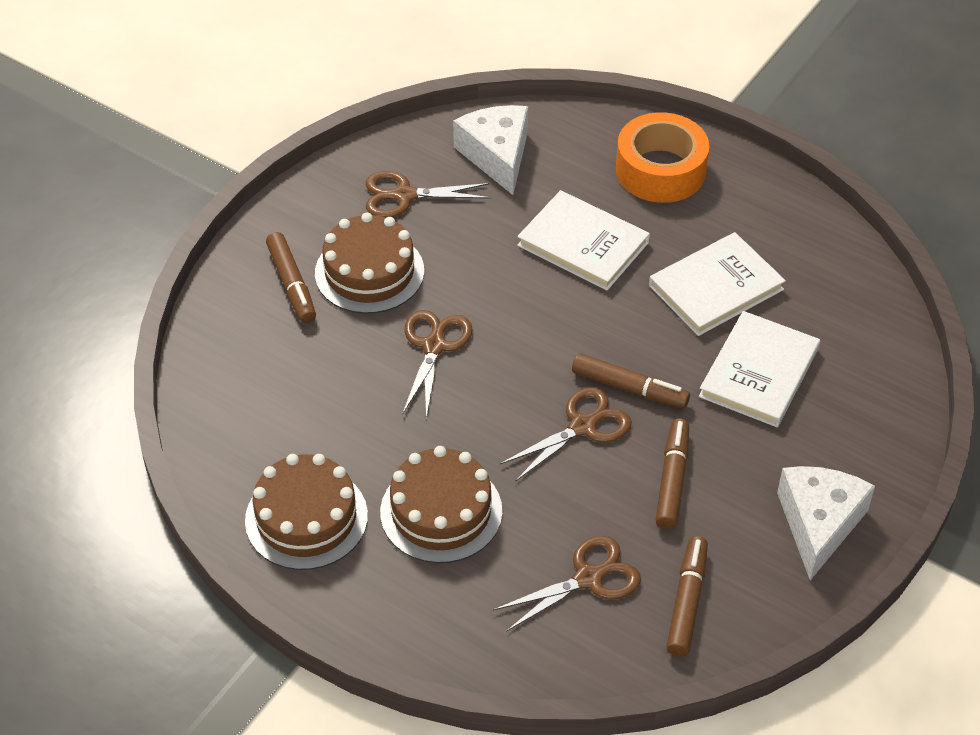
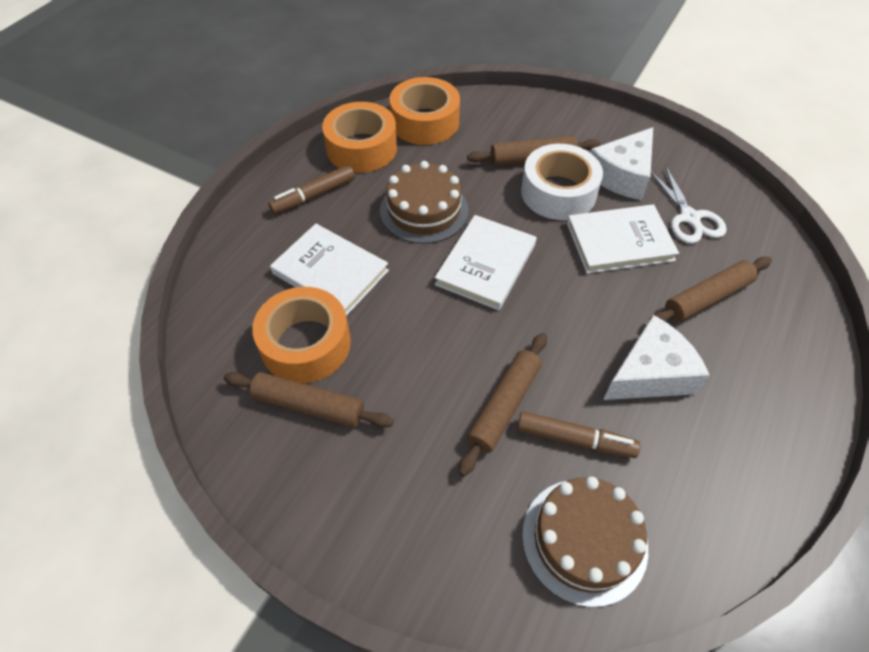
brown cake: [245,454,368,570] [315,212,424,314] [380,446,502,563] = 3 -> [380,161,469,244] [522,476,648,607] = 2
brown marker: [266,232,316,323] [572,353,690,408] [656,418,689,529] [666,536,708,656] = 4 -> [268,165,355,214] [517,411,640,458] = 2
brown rolling pin: none = 0 -> [224,372,393,428] [458,333,547,476] [467,136,601,166] [648,256,772,322] = 4
brown scissors: [366,171,491,218] [402,310,473,419] [493,535,641,632] [500,387,632,482] = 4 -> none = 0
orange tape: [616,112,709,203] = 1 -> [252,287,351,383] [322,102,397,173] [389,77,460,145] = 3
white scissors: none = 0 -> [651,165,727,244] = 1
white tape: none = 0 -> [521,144,603,220] = 1

